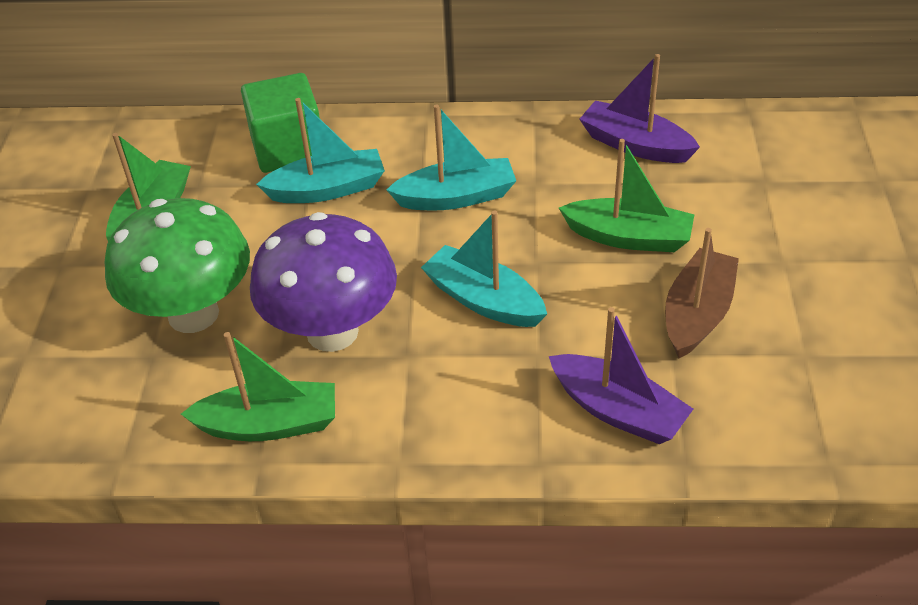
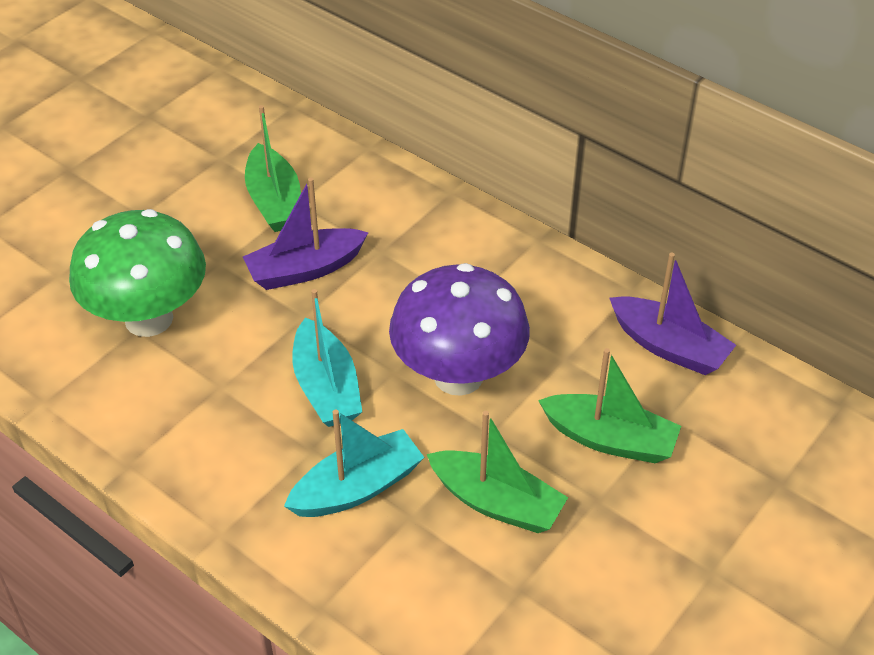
brown boat: [665,228,739,358] = 1 -> none = 0
green cube: [241,73,320,173] = 1 -> none = 0
turquoise boat: [256,98,385,203] [387,104,516,210] [421,211,547,327] = 3 -> [284,410,425,517] [292,289,362,427] = 2

